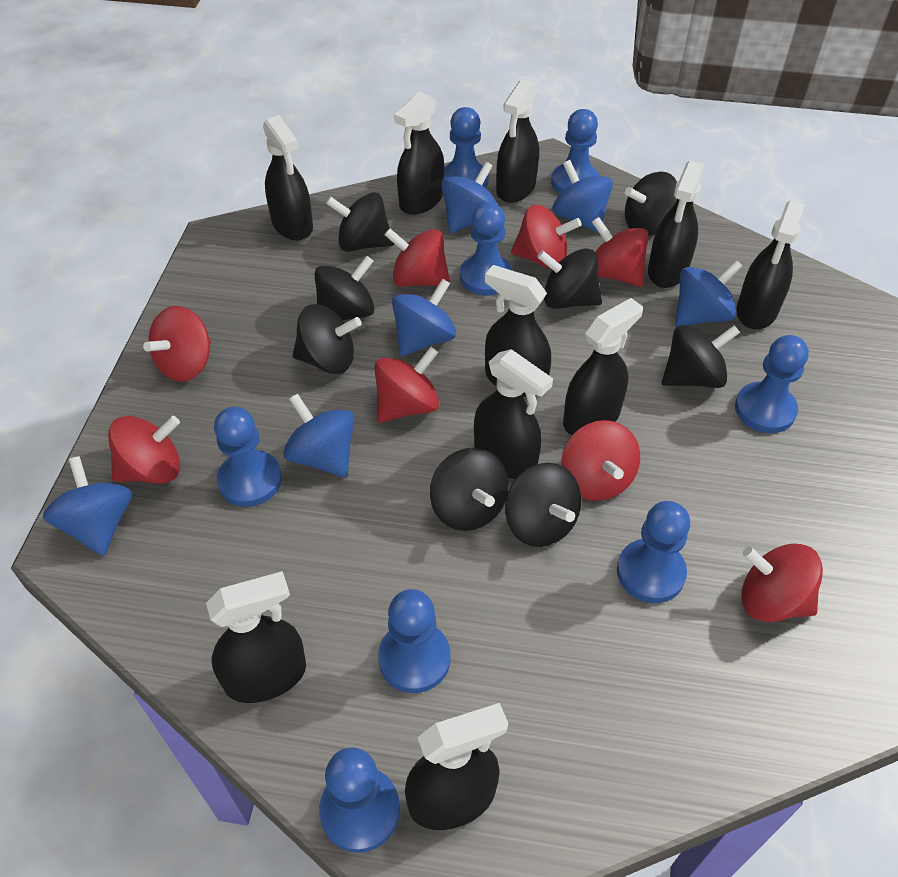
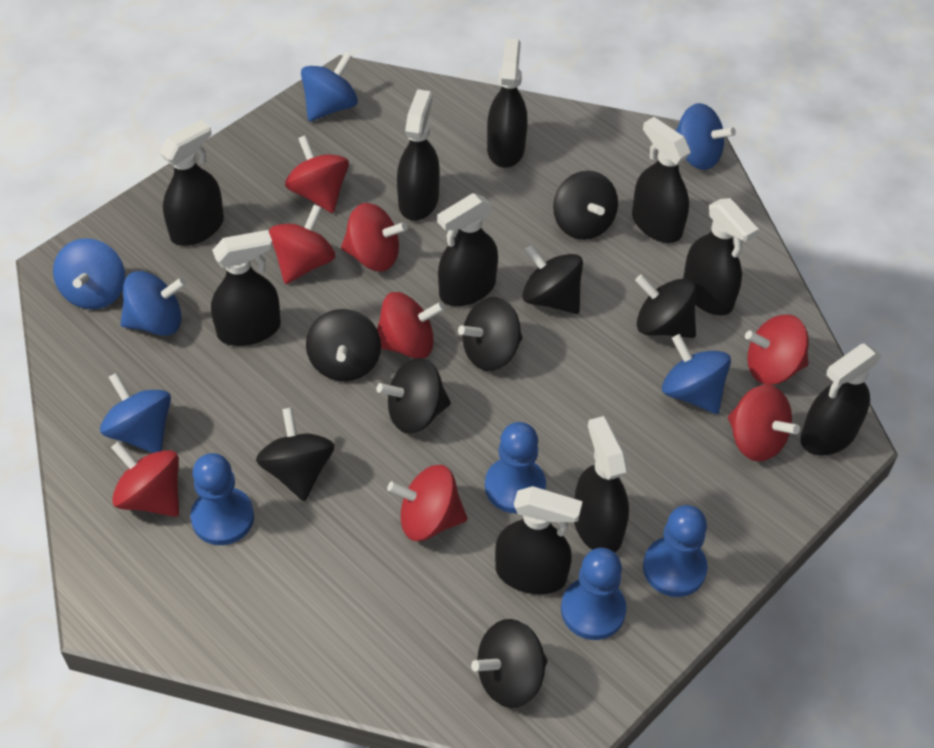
blue pawn: [214,407,282,507] [319,747,400,853] [378,589,451,693] [444,107,489,188] [460,202,513,296] [551,109,600,194] [617,501,690,603] [735,335,809,433] = 8 -> [190,453,254,545] [485,422,546,513] [561,548,626,640] [643,505,708,597] = 4

